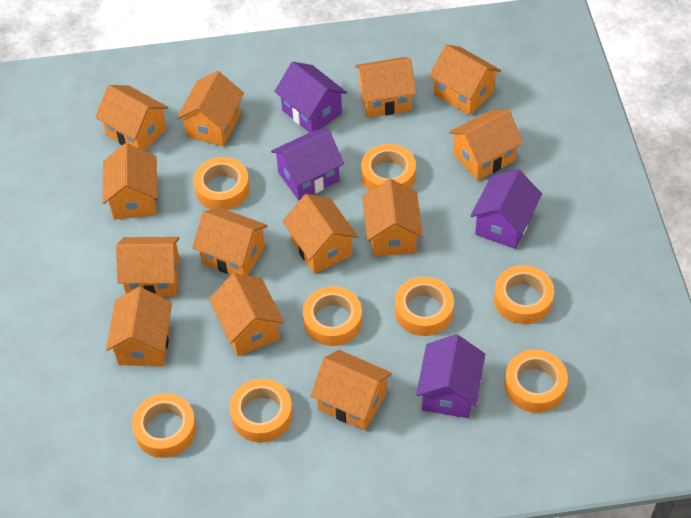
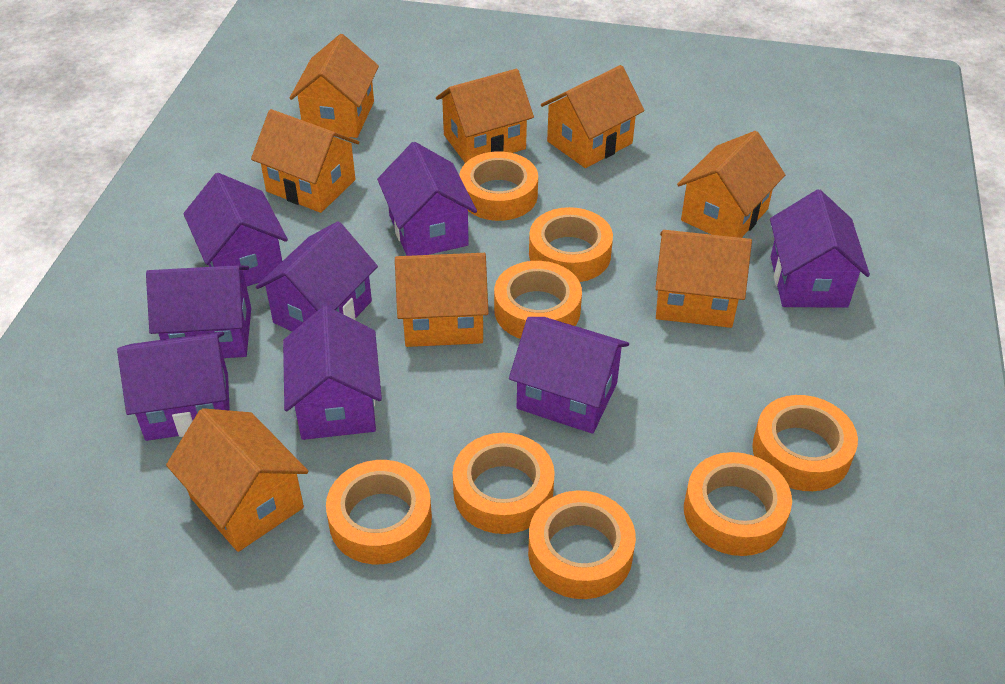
orange house: [95,85,168,151] [103,143,157,219] [106,287,172,367] [116,237,180,297] [177,71,244,147] [192,207,268,276] [209,273,284,356] [283,194,358,274] [311,350,392,431] [355,57,416,118] [362,179,423,256] [429,44,501,115] [449,110,523,181] = 13 -> [166,408,308,552] [251,109,360,213] [289,34,379,138] [395,253,489,347] [436,69,534,163] [541,65,645,168] [655,230,752,328] [677,131,785,238] = 8
purple house: [271,129,344,200] [274,62,347,133] [416,334,485,418] [470,169,542,249] = 4 -> [117,332,230,441] [146,265,251,358] [183,173,288,286] [256,221,378,332] [283,306,382,440] [377,142,477,256] [509,317,629,434] [770,189,870,308] = 8

